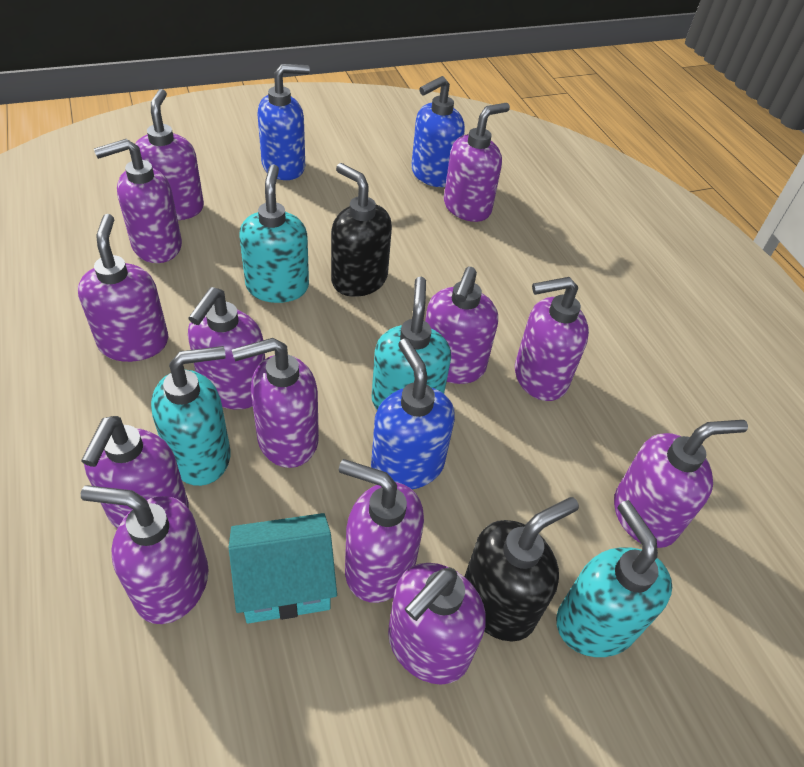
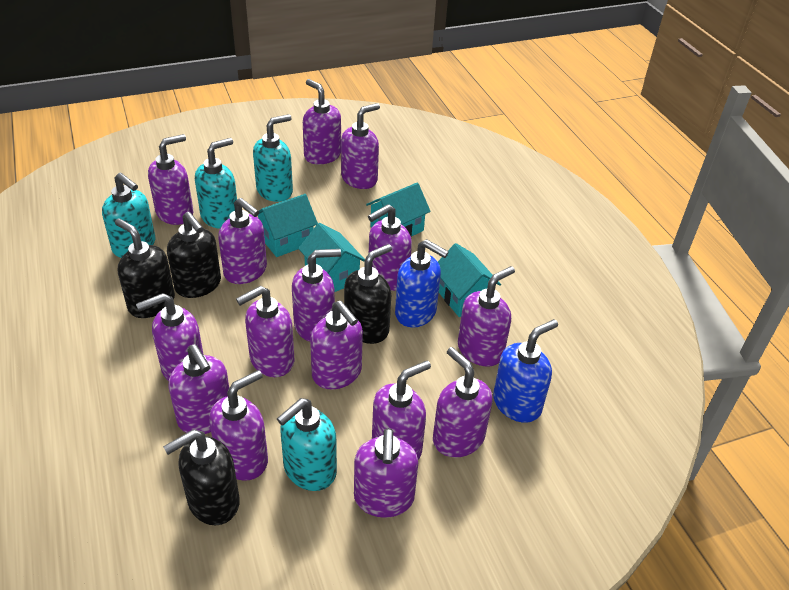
black soap dispenser: [331,163,392,297] [464,497,579,641] = 2 -> [115,218,175,318] [163,430,240,526] [167,212,221,298] [344,244,392,344] = 4
blue soap dispenser: [258,64,310,180] [371,339,455,489] [411,76,465,187] = 3 -> [395,239,449,328] [493,319,558,423] = 2
purple soap dispenser: [78,214,168,362] [81,416,189,529] [81,485,209,624] [94,139,182,263] [135,89,204,220] [188,287,265,409] [232,338,319,468] [339,459,424,603] [388,563,486,685] [425,267,498,384] [444,103,510,222] [515,277,589,401] [614,420,748,548] = 13 -> [136,293,204,381] [148,134,194,225] [169,344,229,434] [209,370,268,481] [218,198,267,284] [236,286,294,377] [292,249,341,342] [303,79,341,165] [310,301,363,389] [341,103,380,189] [354,428,418,518] [368,204,412,291] [372,361,431,460] [433,347,492,458] [458,266,515,367] = 15
turquoise house: [229,513,337,624] = 1 -> [258,194,318,257] [298,223,365,292] [366,182,431,237] [438,243,501,317] = 4

